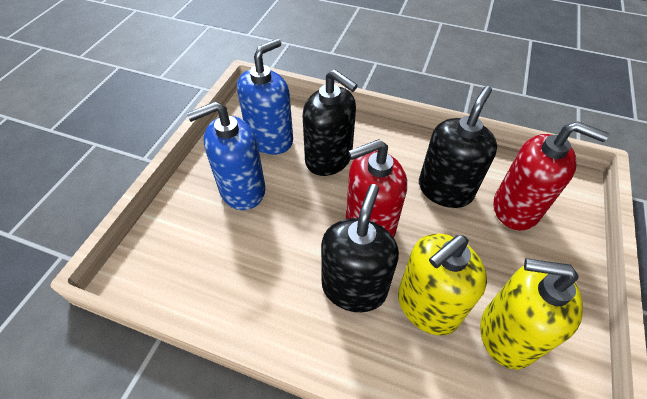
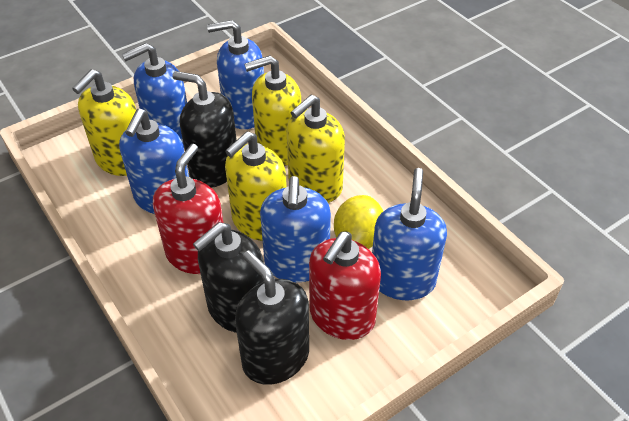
blue soap dispenser: [186,101,265,210] [237,39,293,155] = 2 -> [119,109,189,214] [122,43,187,147] [207,20,264,129] [260,176,331,282] [372,168,447,300] = 5
yellow lemon: none = 0 -> [334,195,383,249] = 1
yellow soap dispenser: [398,234,487,335] [480,258,583,370] = 2 -> [72,69,136,176] [225,131,287,241] [244,55,301,166] [287,95,345,203] = 4

